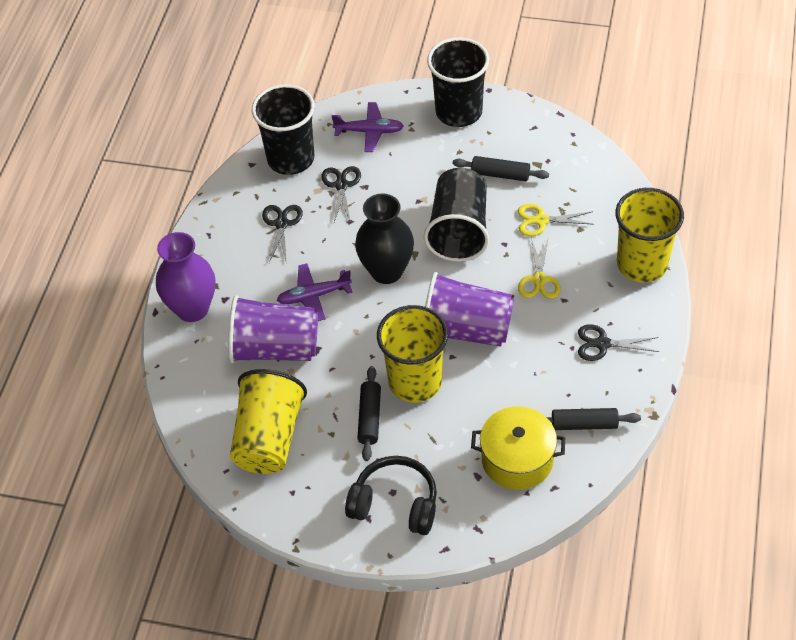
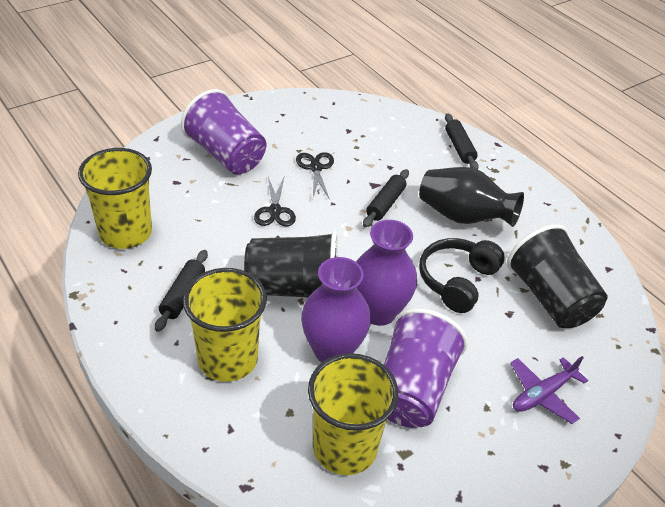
black cup: [252,84,315,175] [424,168,489,262] [427,37,489,127] = 3 -> [244,231,338,298] [507,224,607,328] = 2
black scissors: [262,205,303,263] [322,166,361,223] [578,324,659,361] = 3 -> [254,177,296,226] [296,152,334,198] = 2
purple plane: [277,263,353,321] [332,102,404,152] = 2 -> [510,356,588,424] = 1
purple vase: [156,232,215,322] = 1 -> [301,257,371,362] [356,220,417,326] = 2
yellow pot: [471,406,565,490] = 1 -> none = 0
yellow scissors: [518,204,594,236] [518,238,561,299] = 2 -> none = 0

